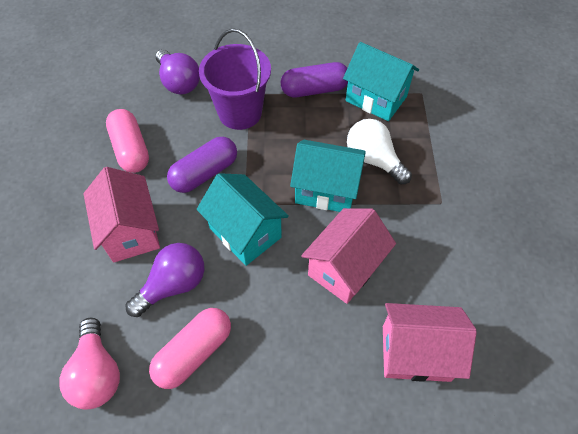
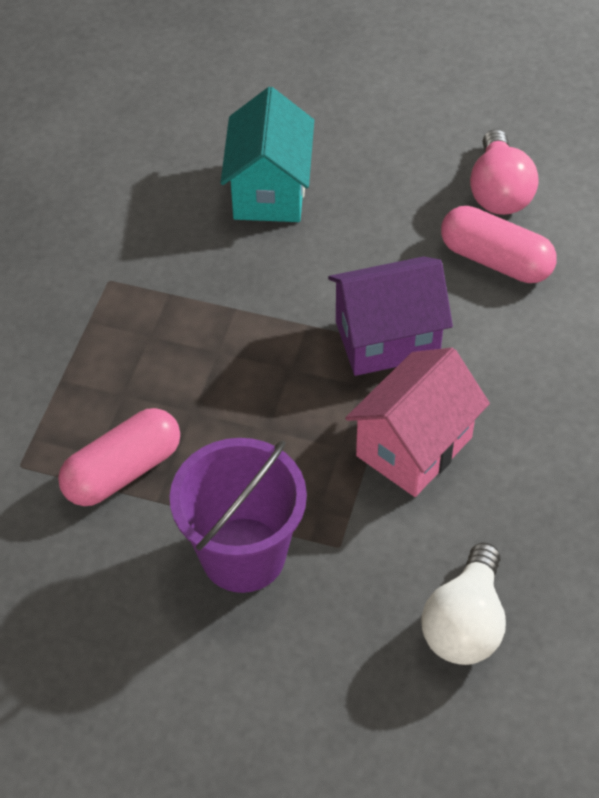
pink house: [84,167,160,263] [301,208,396,304] [383,303,477,382] = 3 -> [345,348,490,497] = 1
purple capsule: [167,137,237,193] [281,62,348,97] = 2 -> none = 0
purple house: none = 0 -> [328,256,453,376] = 1
purple light bulb: [125,243,204,317] [155,49,200,95] = 2 -> none = 0
turquoise house: [197,173,289,266] [290,140,366,212] [343,42,419,121] = 3 -> [221,87,314,222] = 1

